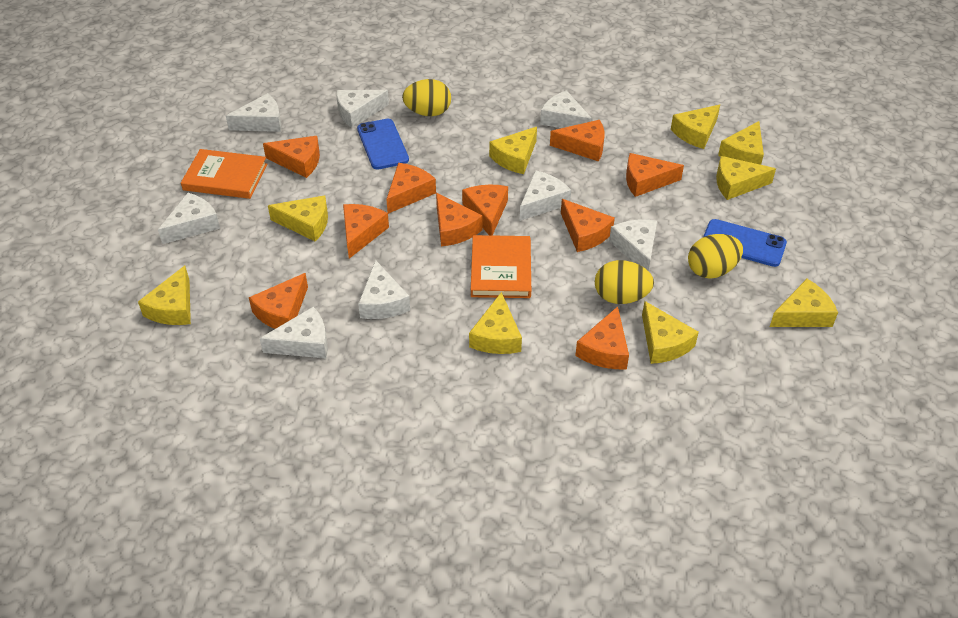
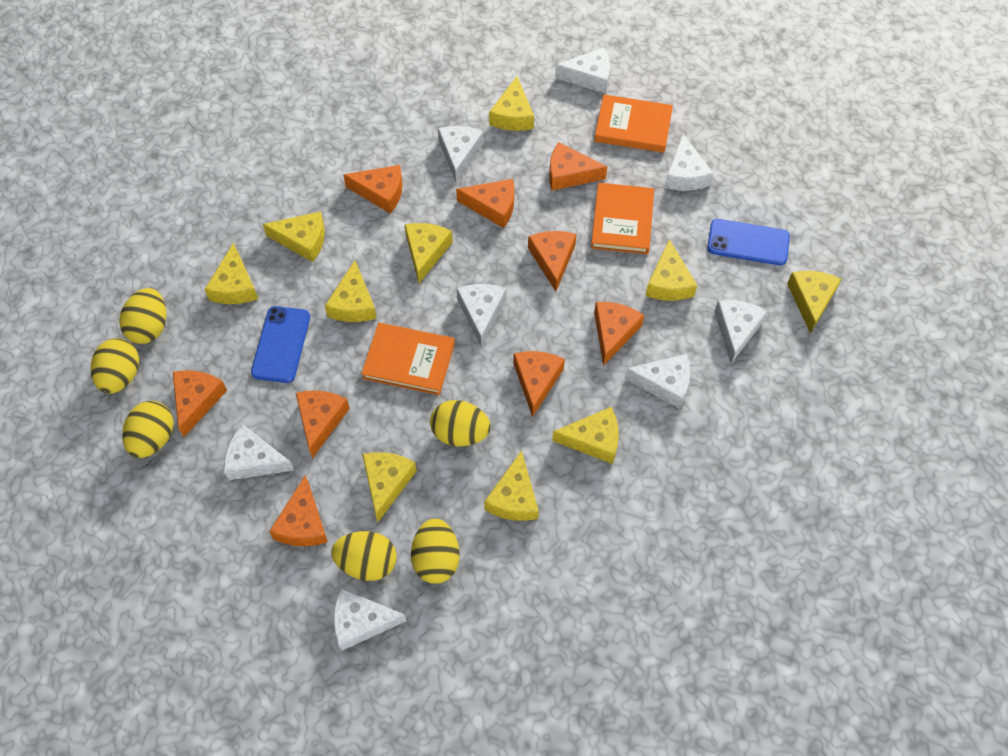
orange book: [181,149,267,199] [471,235,531,298] = 2 -> [361,323,455,395] [591,183,654,254] [594,94,673,153] = 3
orange cheese: [249,273,308,329] [263,136,320,178] [343,204,389,259] [386,163,436,214] [436,193,482,246] [462,185,508,236] [550,120,604,161] [561,199,615,252] [575,306,629,369] [626,153,684,197] = 10 -> [173,370,227,437] [269,475,328,546] [296,391,350,458] [343,165,403,214] [456,179,514,228] [513,351,565,417] [528,231,577,291] [549,142,607,191] [594,302,644,366] = 9
yellow cheese: [138,266,191,325] [268,195,328,242] [469,292,522,354] [489,127,537,174] [642,301,699,364] [671,104,720,149] [716,156,776,200] [718,121,764,165] [770,279,838,327] = 9 -> [204,242,258,304] [263,212,325,262] [325,261,377,322] [362,452,417,522] [405,223,453,283] [484,451,539,521] [489,76,534,131] [552,407,619,464] [645,239,697,301] [787,271,841,333] = 10
yellow egg: [402,79,451,116] [595,260,654,304] [688,234,743,279] = 3 -> [91,338,139,394] [119,288,166,344] [122,401,174,458] [331,531,397,581] [411,518,460,584] [430,400,491,446] = 6

